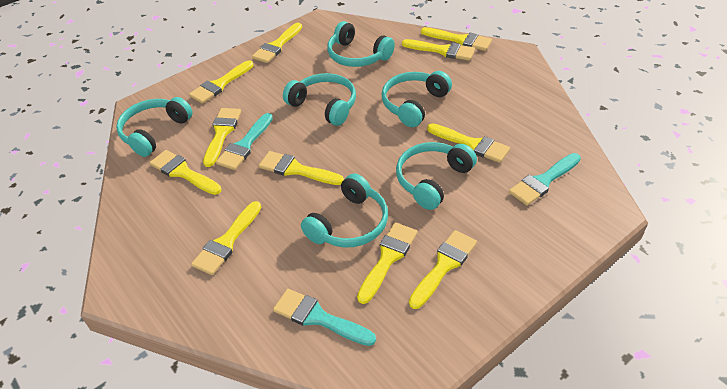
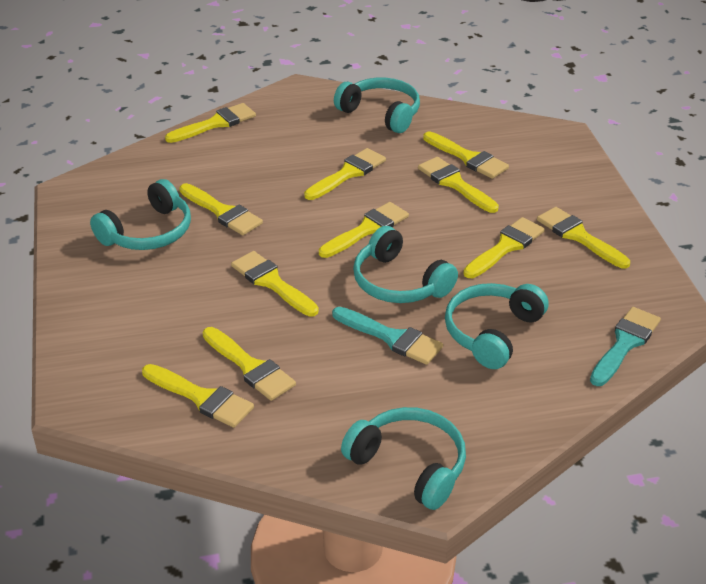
turquoise brush: [216,113,273,170] [273,289,376,346] [509,153,581,206] = 3 -> [332,307,443,365] [590,307,661,386] = 2
turquoise headphones: [116,97,193,157] [283,73,356,126] [301,174,388,248] [327,21,395,67] [381,71,452,127] [396,142,477,210] = 6 -> [90,179,191,250] [334,78,420,133] [341,407,466,510] [353,226,458,303] [445,283,549,369] = 5

